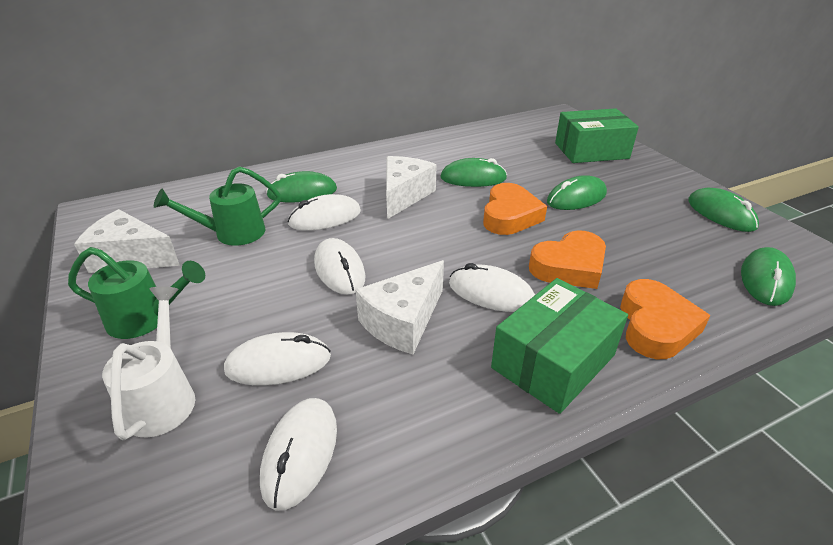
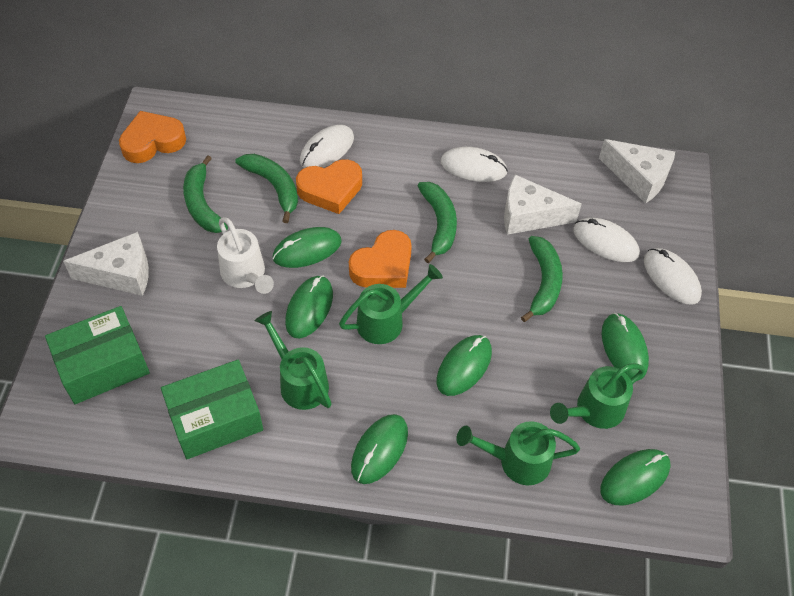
green banana: none = 0 -> [183,155,228,233] [236,154,298,223] [418,182,457,263] [521,236,563,322] = 4
green mouse: [266,171,337,202] [440,158,507,187] [547,175,607,210] [688,188,759,232] [741,247,796,306] = 5 -> [272,227,342,268] [285,275,333,338] [351,414,408,484] [437,335,492,396] [600,449,671,506] [602,313,649,381] = 6
green watering can: [68,247,205,339] [154,166,281,246] = 2 -> [255,311,332,410] [339,264,443,344] [456,421,580,485] [550,363,645,429] = 4
white mouse: [224,332,331,386] [260,398,337,511] [288,194,361,231] [314,238,366,295] [449,263,535,312] = 5 -> [300,125,354,168] [441,147,508,182] [573,218,640,262] [644,248,702,305] = 4

